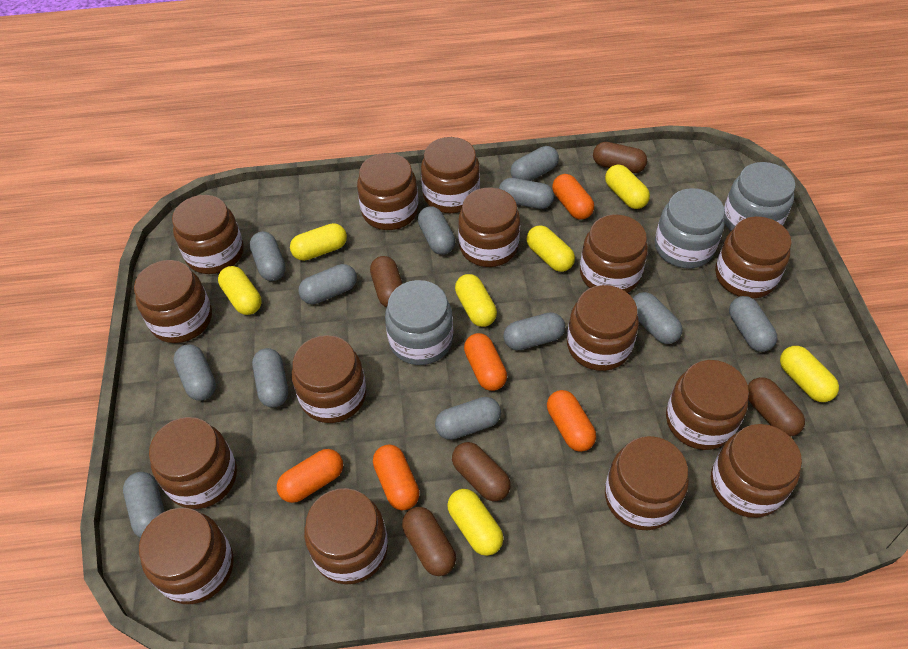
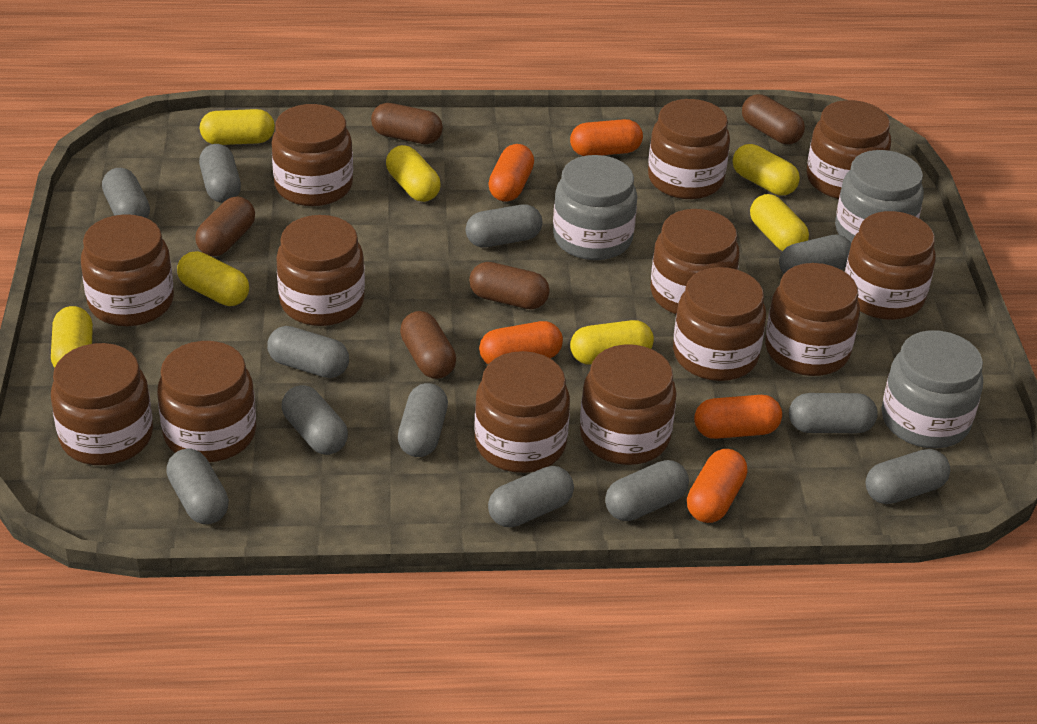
brown jar: [134,260,212,343] [139,508,234,604] [149,417,237,509] [172,195,244,274] [292,335,366,423] [304,488,388,584] [357,153,418,230] [421,137,480,213] [458,187,520,267] [567,285,639,371] [580,214,648,293] [605,436,689,530] [666,360,749,450] [711,424,802,518] [715,216,792,299] = 15 -> [51,343,153,465] [81,214,174,326] [157,341,256,462] [272,104,353,206] [276,215,365,326] [474,351,570,473] [580,345,677,465] [648,99,730,199] [650,209,739,314] [673,267,766,381] [765,263,860,376] [807,100,891,199] [845,211,936,320] = 13

